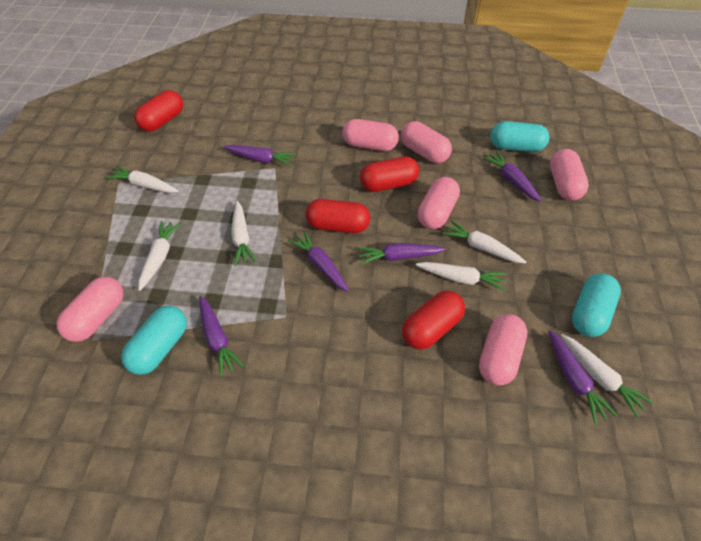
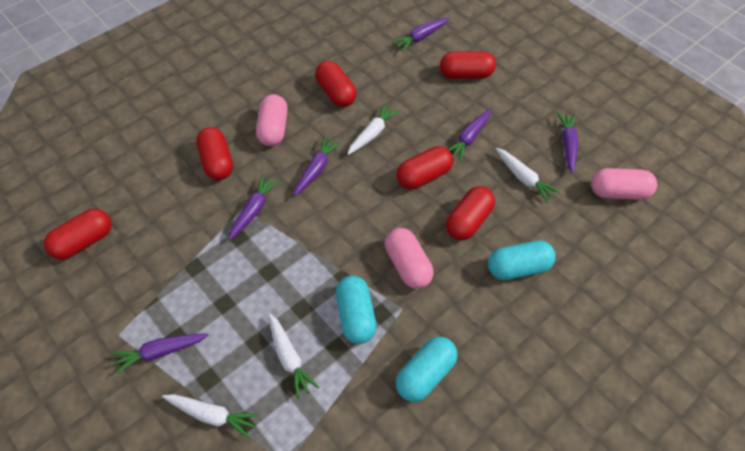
pink capsule: [56,277,124,342] [342,119,399,151] [401,121,452,163] [418,177,460,229] [479,314,528,386] [550,149,589,200] = 6 -> [256,94,288,146] [385,228,433,289] [591,168,657,200] = 3
red capsule: [134,90,183,132] [305,199,370,233] [360,156,419,192] [402,291,465,350] = 4 -> [44,209,111,260] [196,127,233,180] [315,61,357,107] [396,146,453,190] [440,51,496,79] [446,186,495,240] = 6
white carrot: [106,166,178,193] [138,221,181,291] [231,201,256,266] [416,262,506,291] [442,220,527,264] [560,334,653,417] = 6 -> [162,394,259,438] [268,313,319,399] [347,103,400,155] [495,148,561,203] = 4

